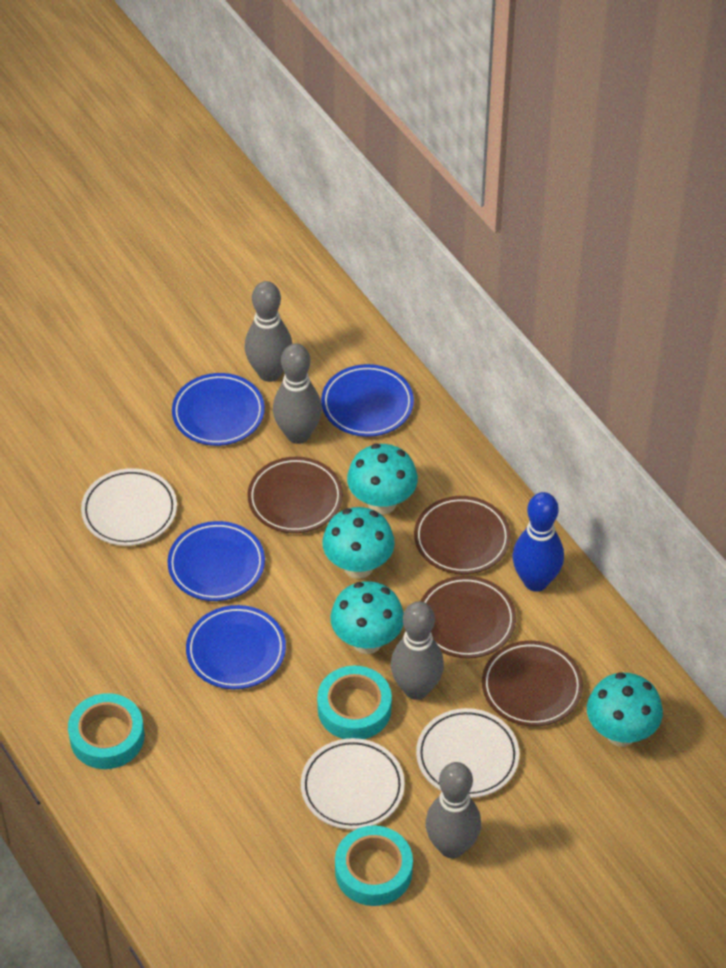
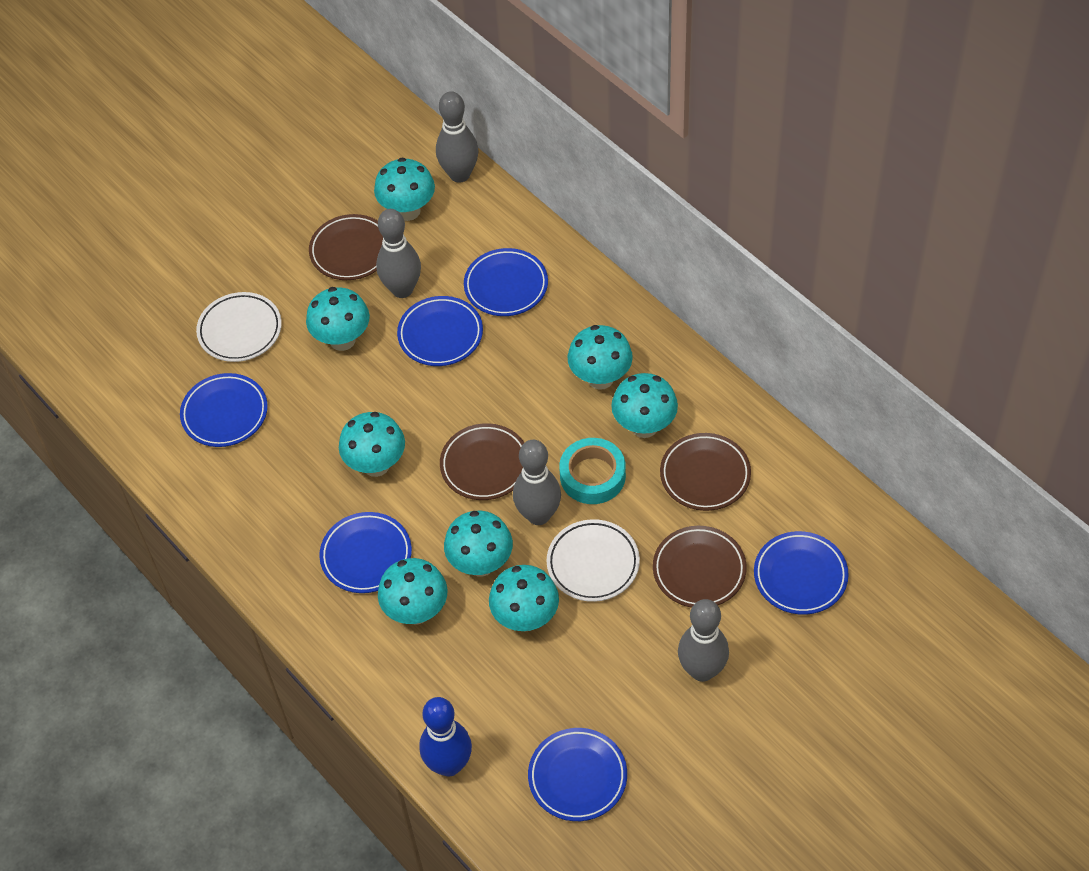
blue plate: [168,521,265,601] [172,373,265,446] [186,605,286,689] [321,364,414,437] = 4 -> [180,373,268,447] [319,512,412,593] [397,296,483,366] [464,248,548,316] [528,728,627,821] [754,531,849,615] = 6
turquoise mushroom: [322,507,395,579] [330,581,404,654] [347,443,418,515] [587,673,663,747] = 4 -> [306,287,370,351] [339,412,405,477] [374,158,435,221] [378,558,448,625] [444,511,513,577] [489,565,559,632] [568,325,633,390] [611,373,678,438] = 8
turquoise tape: [68,693,145,769] [317,666,392,739] [335,826,413,906] = 3 -> [559,438,626,504] = 1
white plate: [81,468,177,546] [301,738,405,830] [416,708,519,798] = 3 -> [196,292,282,362] [547,519,640,602] = 2

